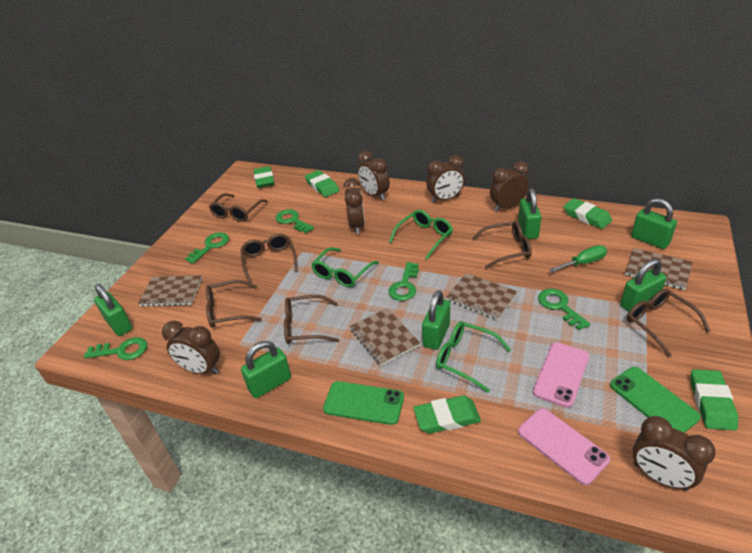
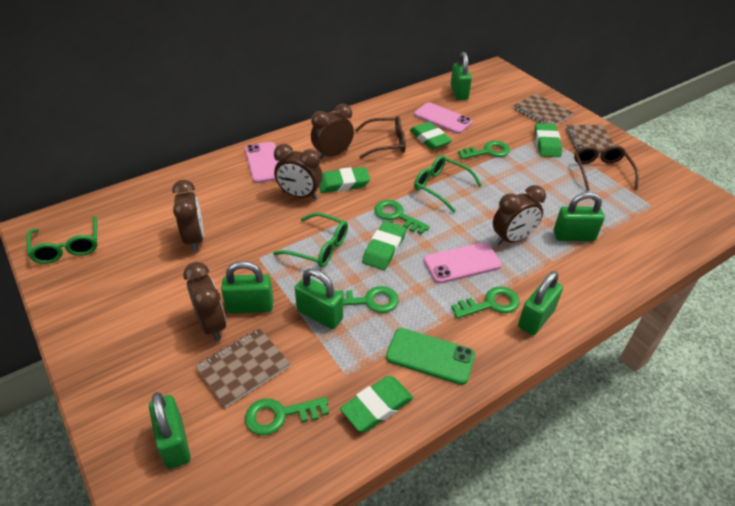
brown clock: [162,321,220,374] [343,178,365,234] [358,151,390,201] [426,155,465,203] [490,161,529,212] [632,416,716,491] = 6 -> [172,180,204,252] [183,262,227,341] [274,144,322,200] [311,104,354,160] [493,185,546,245] = 5
brown glasses: [206,280,261,328] [209,193,268,222] [240,234,298,283] [284,295,339,344] [472,221,532,269] [627,289,711,357] = 6 -> [355,116,406,158] [574,145,639,191] = 2
brown notebook: [138,275,202,307] [350,308,420,366] [446,273,517,320] [625,248,693,290] = 4 -> [195,328,291,408] [513,94,574,125] [566,125,614,157] = 3
green phone: [323,381,404,425] [610,367,701,433] = 2 -> [386,328,475,385] = 1
green screwdriver: [549,245,607,272] = 1 -> none = 0
pink phone: [518,408,610,485] [533,342,590,408] = 2 -> [245,142,279,183] [414,102,473,134] [424,242,502,284] = 3

